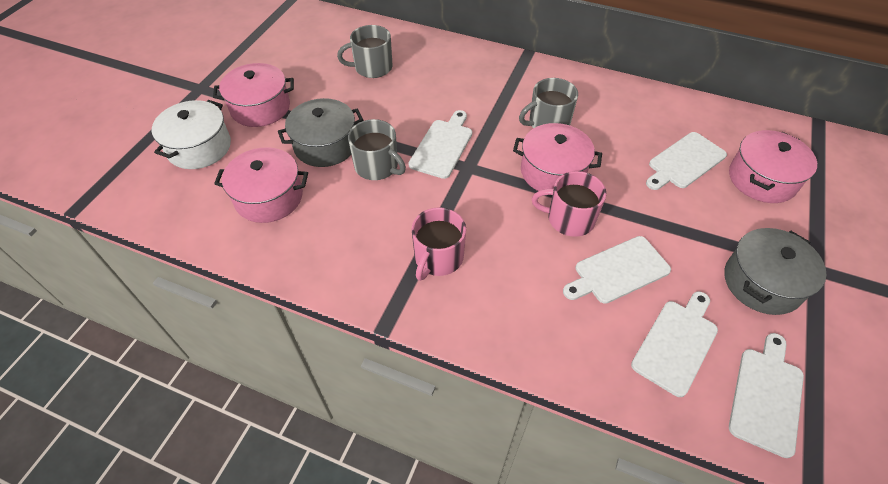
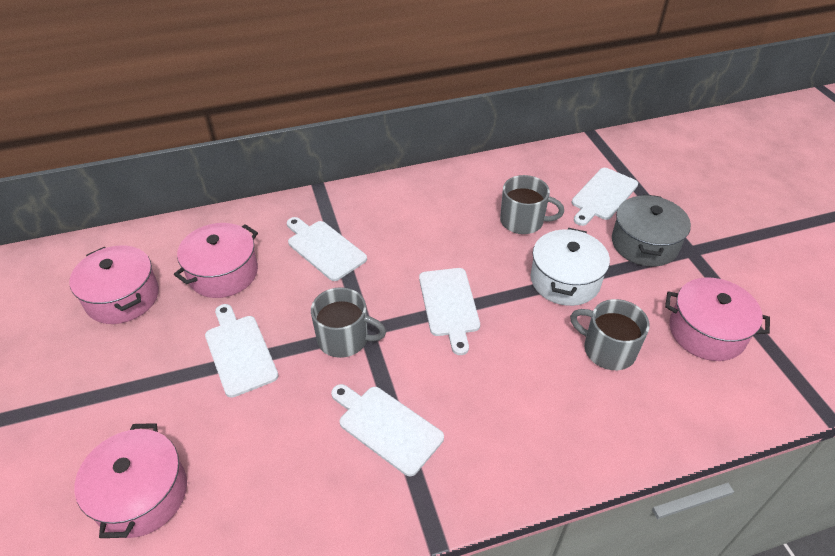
grey pot: [278,98,363,167] [724,228,826,315] = 2 -> [612,194,691,267] = 1
pink mug: [412,207,466,281] [532,171,606,237] = 2 -> none = 0

